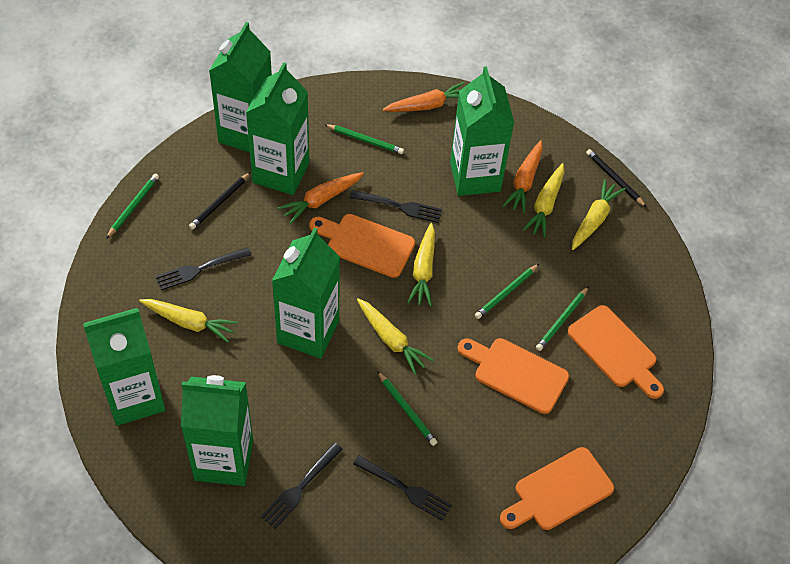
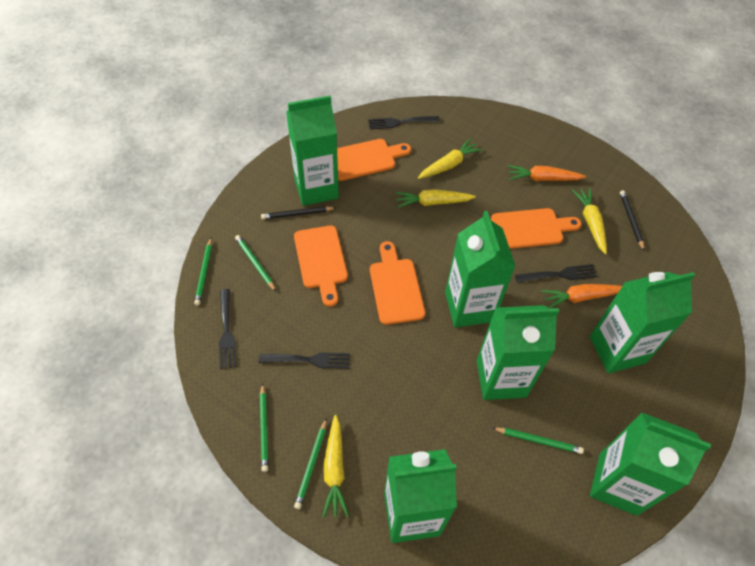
orange carrot: [278,172,364,224] [383,82,465,112] [502,140,543,214] = 3 -> [508,165,586,181] [541,284,622,308] = 2
yellow carrot: [139,299,238,343] [357,298,434,375] [407,223,435,307] [523,163,564,238] [572,179,625,250] = 5 -> [322,415,349,518] [395,189,476,208] [418,139,483,179] [572,188,607,254] = 4

